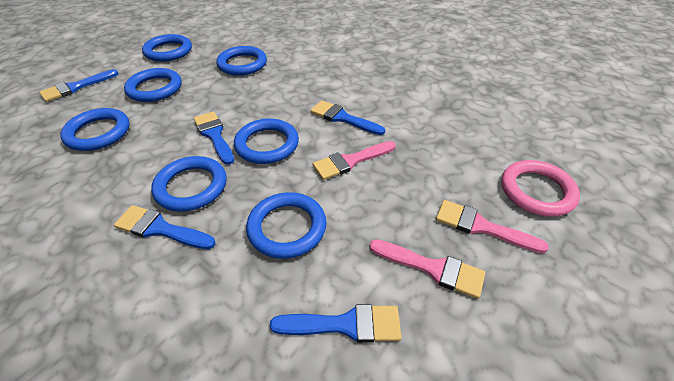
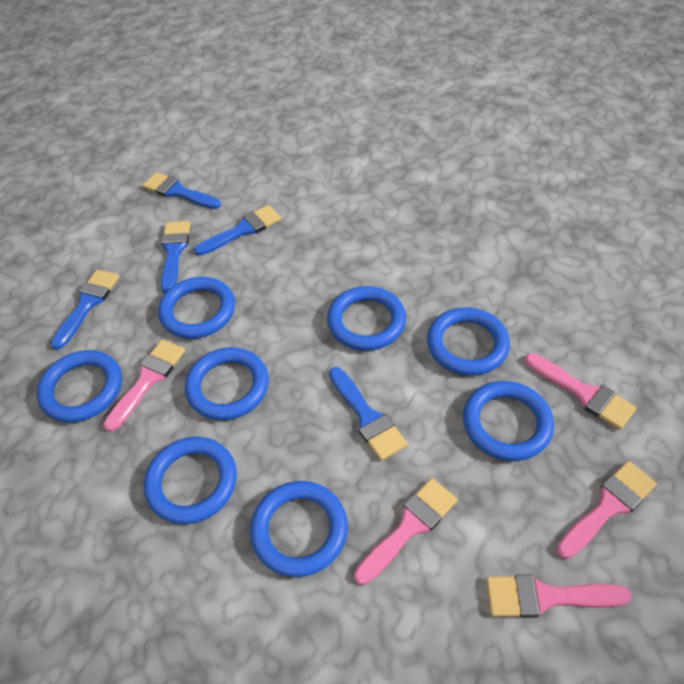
blue ring: [60,108,130,151] [124,68,181,102] [142,34,192,62] [151,156,227,212] [216,46,267,76] [234,119,299,164] [246,192,326,259] = 7 -> [37,350,122,422] [144,437,237,524] [158,277,235,339] [185,347,269,420] [250,481,348,577] [327,286,406,351] [427,307,510,376] [463,381,554,461] = 8
pink brush: [313,141,396,180] [369,239,485,299] [436,200,549,253] = 3 -> [103,339,185,432] [354,478,457,585] [486,575,632,618] [525,353,637,430] [556,461,657,559] = 5
pink ring: [501,160,580,217] = 1 -> none = 0

